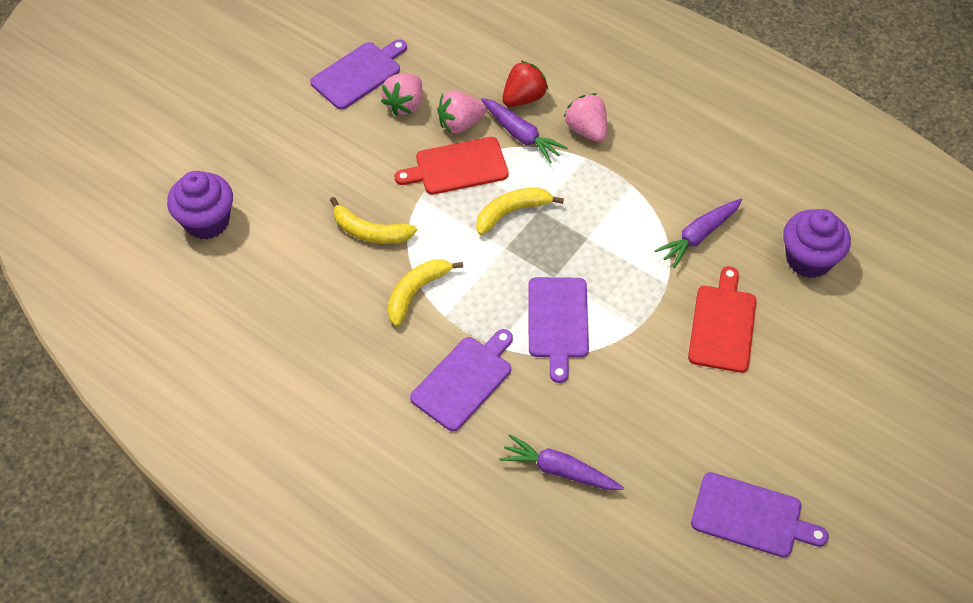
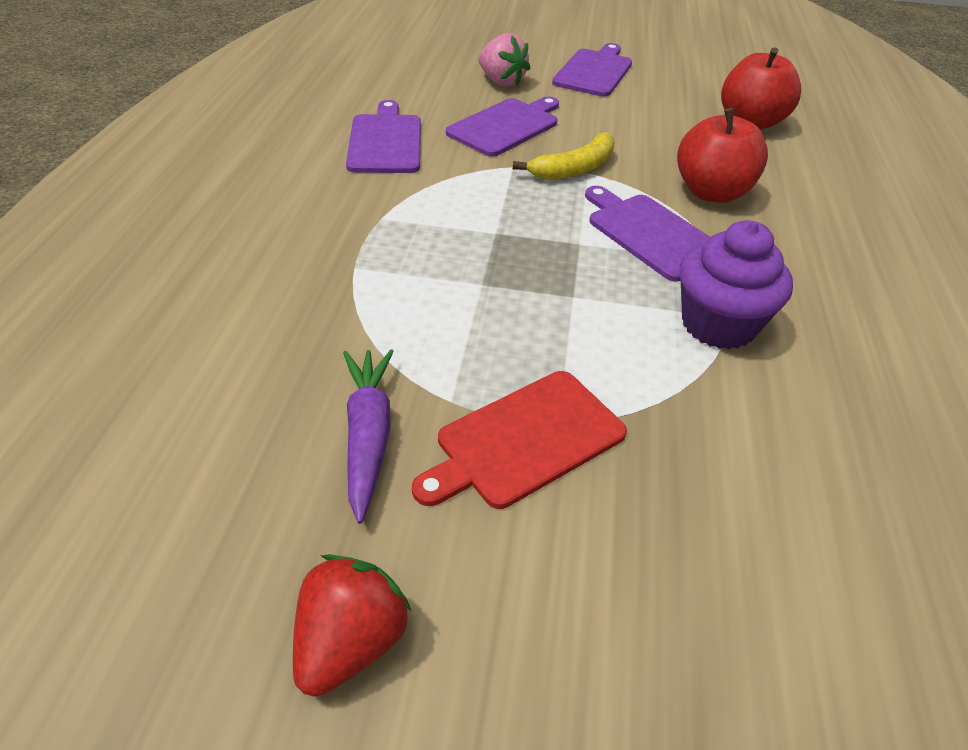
pink strawberry: [381,73,422,116] [437,91,486,134] [564,93,607,142] = 3 -> [478,33,530,87] = 1
purple carrot: [481,98,567,163] [499,434,624,490] [655,199,742,268] = 3 -> [343,349,394,524] = 1
purple cupcake: [167,171,233,240] [783,209,851,278] = 2 -> [679,220,793,349] = 1
red apple: none = 0 -> [677,108,768,203] [721,48,801,129] = 2
red cutting board: [395,137,509,195] [688,266,756,373] = 2 -> [412,371,627,509] = 1
yellow banana: [330,197,417,244] [388,259,463,327] [476,187,564,235] = 3 -> [513,132,615,180] = 1

